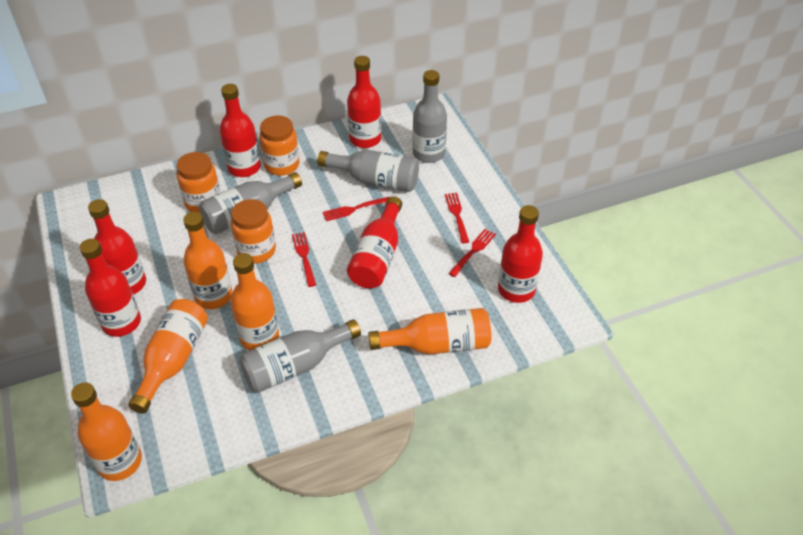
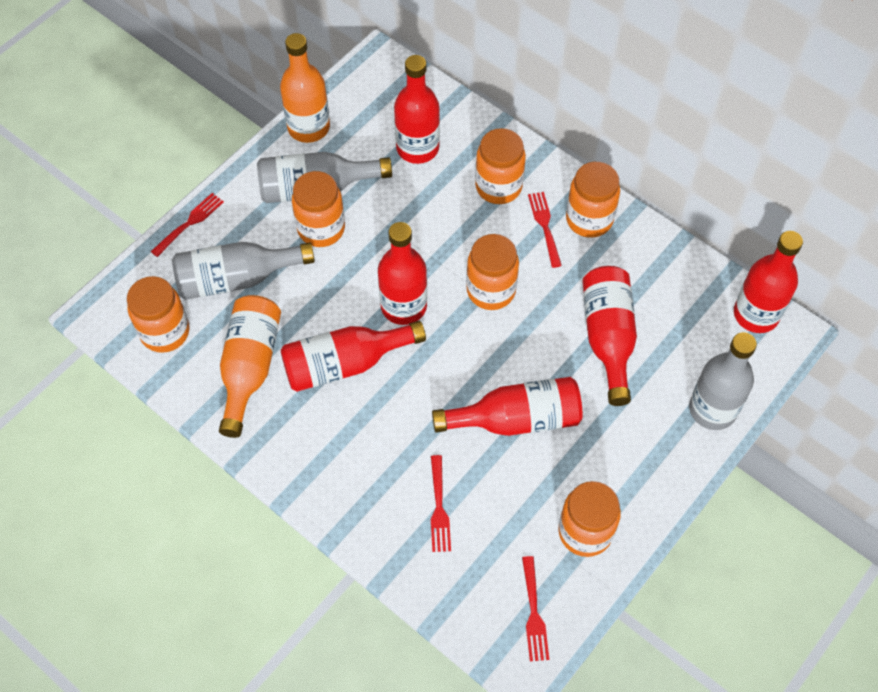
grey bottle: [199,172,302,234] [239,319,361,393] [317,150,419,192] [412,70,447,163] = 4 -> [172,242,315,300] [257,152,392,203] [689,332,757,430] = 3
orange bottle: [71,382,142,481] [128,299,208,414] [183,212,233,309] [230,253,279,350] [368,308,491,355] = 5 -> [219,295,281,438] [280,33,330,143] = 2
orange jar: [176,152,221,213] [231,199,276,264] [259,115,299,176] = 3 -> [127,276,189,353] [292,171,345,247] [466,234,519,310] [475,128,526,204] [558,481,621,557] [566,162,620,238] = 6

